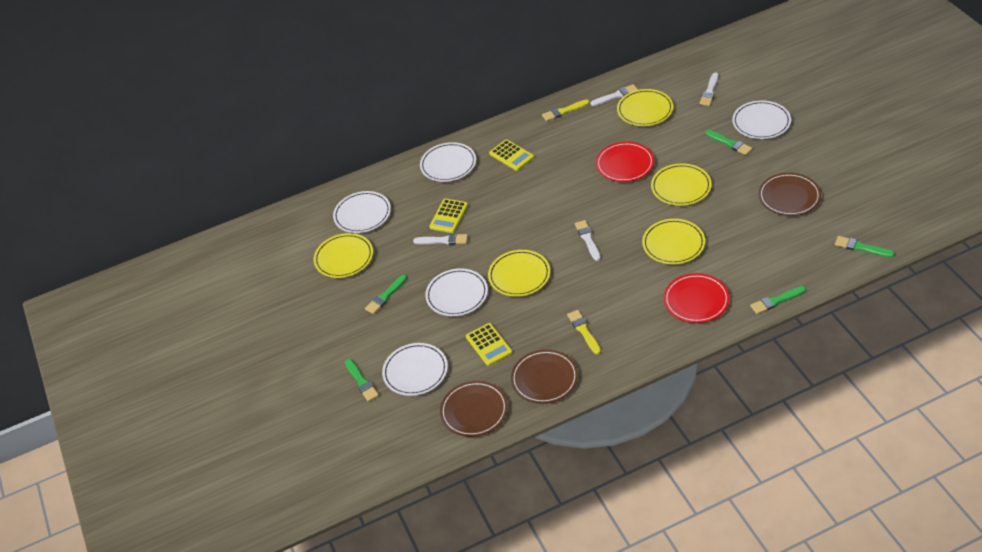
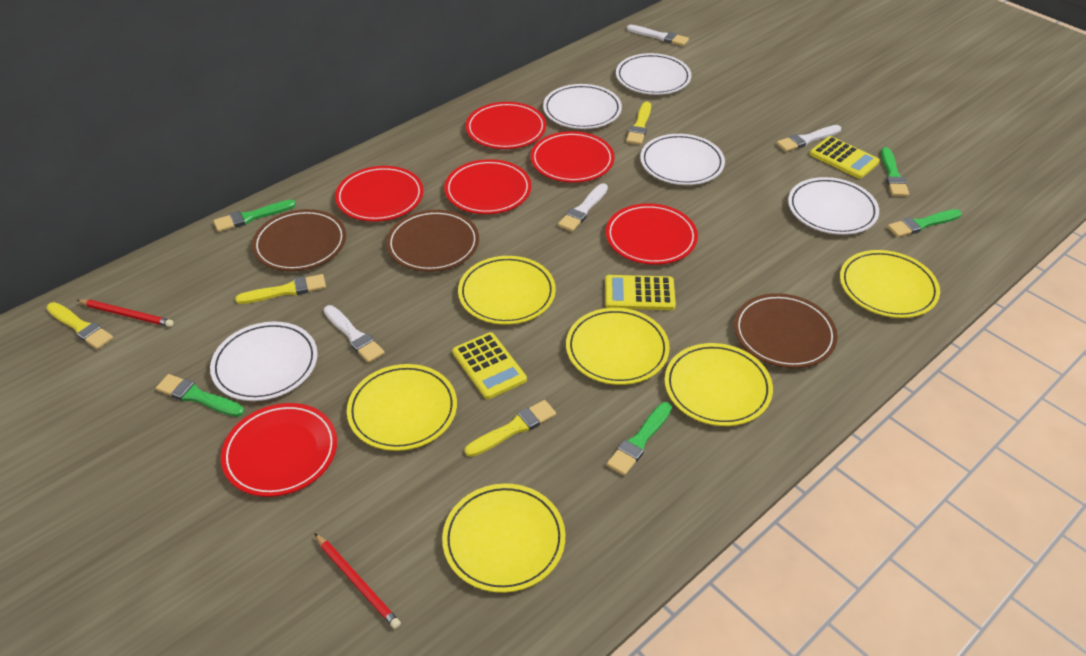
red pencil: none = 0 -> [77,300,173,327] [314,533,401,629] = 2
red plate: [596,142,654,182] [664,273,730,323] = 2 -> [221,403,337,497] [335,166,424,222] [444,159,531,214] [466,102,546,149] [531,131,615,183] [606,203,698,265] = 6
yellow brush: [542,99,590,121] [567,310,601,354] = 2 -> [46,302,113,349] [235,274,326,304] [465,400,556,457] [626,102,651,145] = 4
yellow plate: [314,233,373,278] [488,250,550,297] [617,89,673,126] [642,219,705,264] [651,163,712,206] = 5 -> [347,364,457,451] [442,484,565,593] [458,256,556,325] [566,308,670,385] [665,343,773,426] [840,250,940,318] = 6

